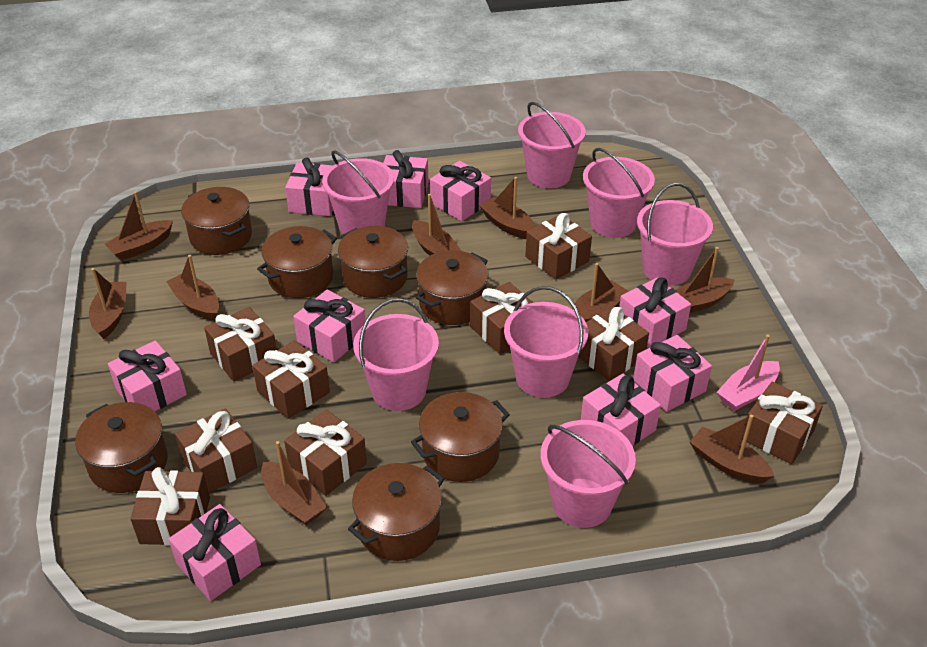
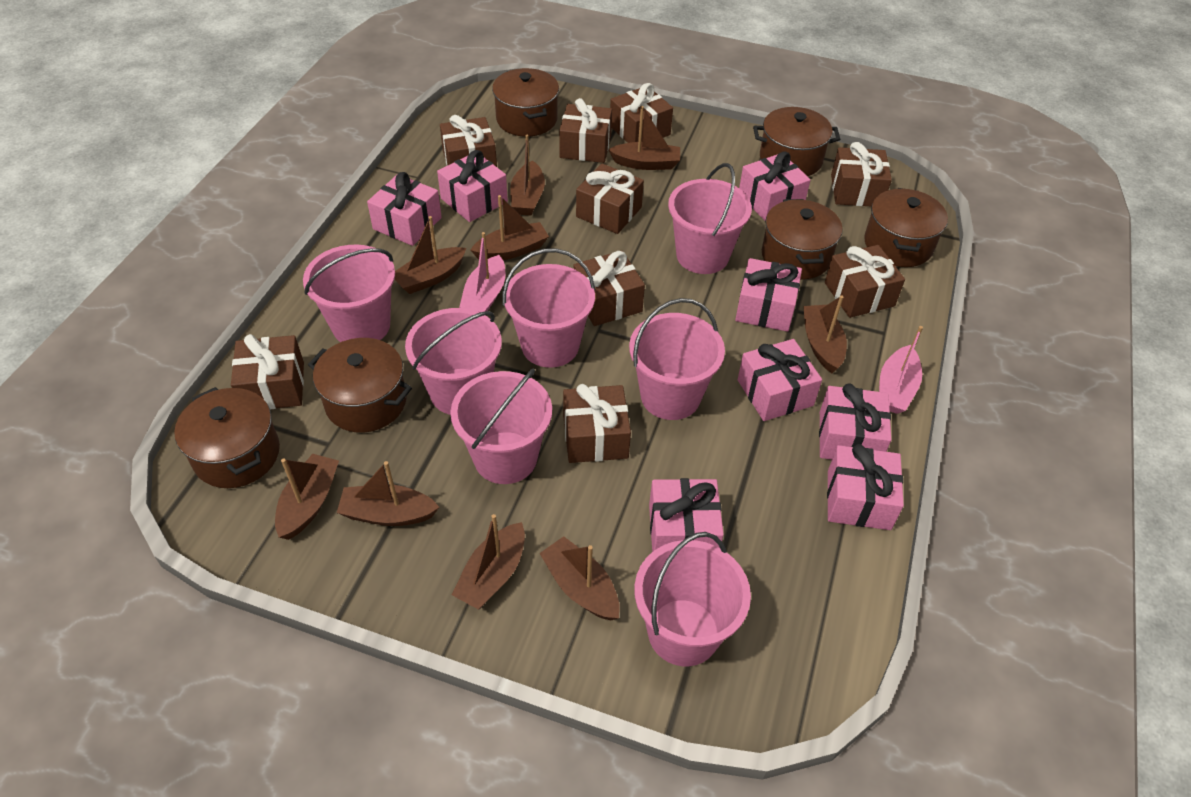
brown pot: [75,402,168,493] [181,187,252,255] [257,226,337,298] [338,226,408,298] [348,463,444,561] [411,392,510,482] [416,250,488,325] = 7 -> [174,387,280,488] [308,338,412,433] [492,68,559,137] [753,107,840,176] [762,199,843,280] [864,188,948,267] = 6
pink boat: [717,335,780,411] = 1 -> [459,232,505,312] [879,326,923,414] = 2
pink gift: [108,340,187,411] [169,504,261,601] [285,157,333,216] [293,290,365,363] [383,150,429,208] [430,161,491,221] [581,374,661,446] [619,277,691,348] [633,335,712,412] = 9 -> [367,172,442,246] [437,150,508,222] [649,478,724,552] [735,258,802,332] [738,339,822,421] [739,151,811,221] [819,383,891,460] [827,444,904,530] = 8

